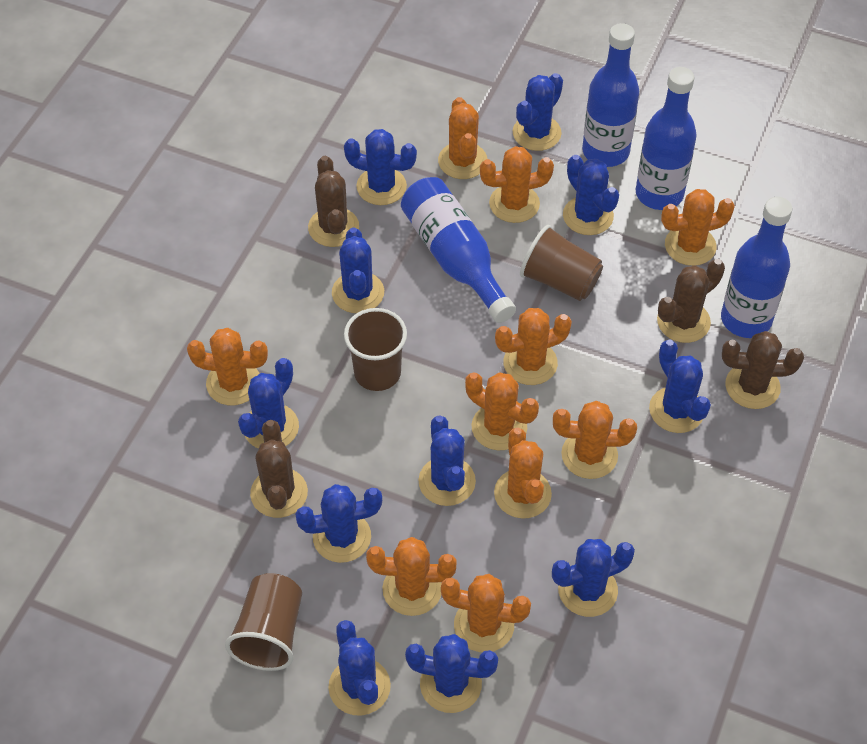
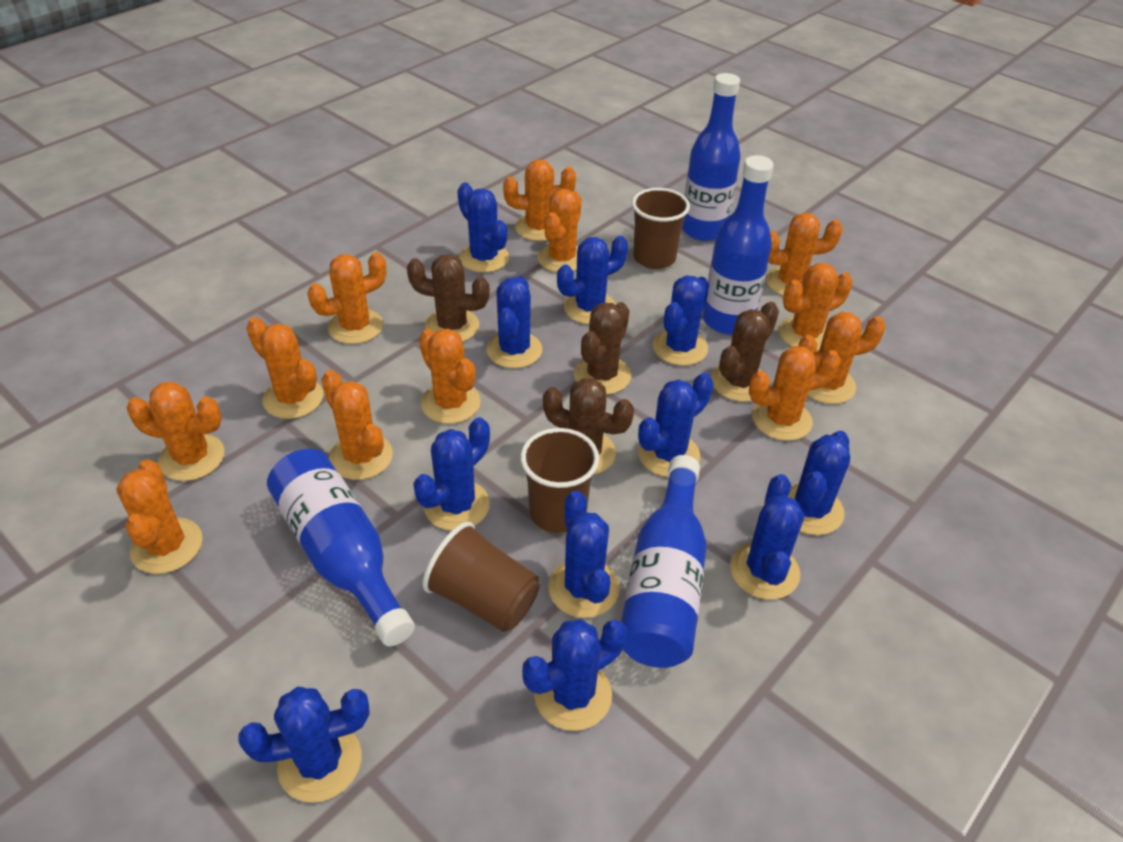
orange cactus: [187,328,268,405] [366,537,456,616] [438,97,487,179] [441,574,531,652] [465,372,539,450] [480,146,554,223] [494,428,552,519] [495,308,572,385] [553,401,637,479] [661,189,735,266] = 10 -> [116,459,203,574] [127,381,224,481] [246,317,323,419] [307,252,387,344] [321,370,393,480] [419,329,481,424] [503,159,576,241] [537,189,582,272] [749,346,841,441] [766,213,843,296] [779,263,853,351] [798,312,886,404] = 12

